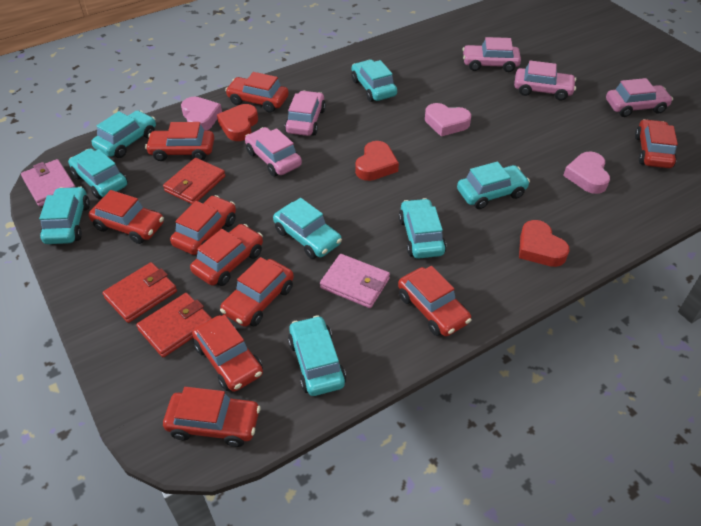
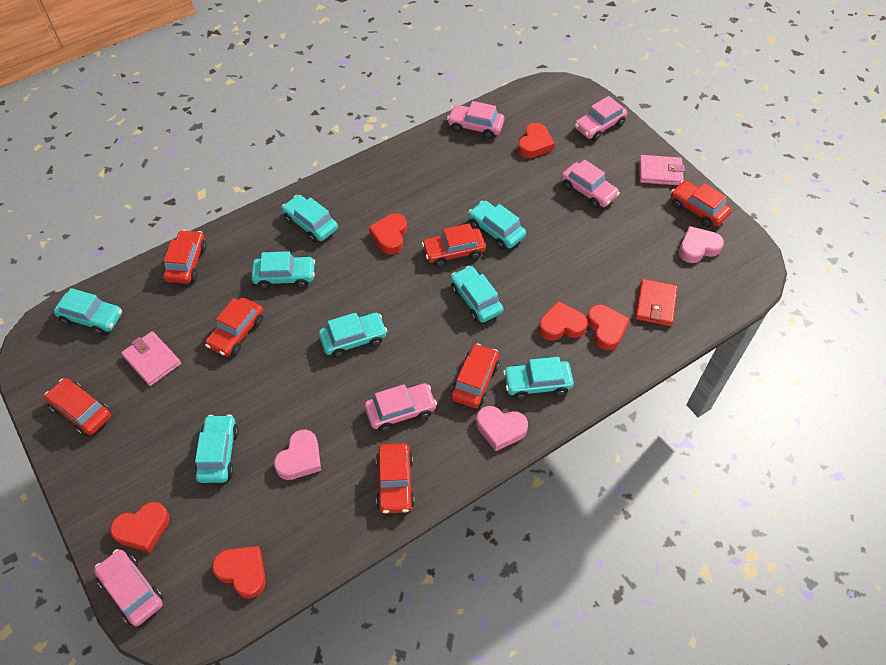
red car: [89,190,164,244] [145,122,214,161] [163,387,260,447] [170,195,236,255] [190,224,263,286] [192,315,263,392] [220,257,294,327] [225,72,289,113] [398,266,472,336] [635,119,678,168] = 10 -> [45,378,111,436] [163,230,207,284] [205,297,263,357] [376,443,415,513] [422,224,486,267] [451,343,500,408] [671,180,732,228] = 7
red heart: [217,104,258,141] [355,141,399,181] [519,220,570,267] = 3 -> [110,502,170,553] [212,546,266,598] [369,213,407,254] [518,123,555,158] [539,301,588,341] [587,305,630,350] = 6
red wallet: [102,262,177,323] [136,293,212,357] [163,158,225,204] = 3 -> [635,279,678,326] = 1

